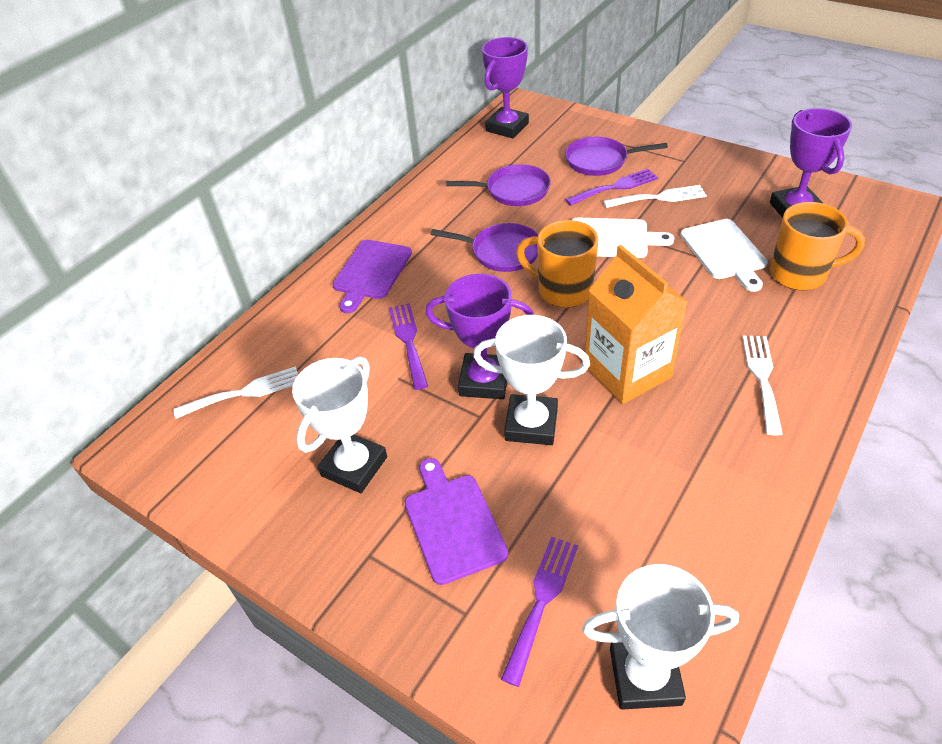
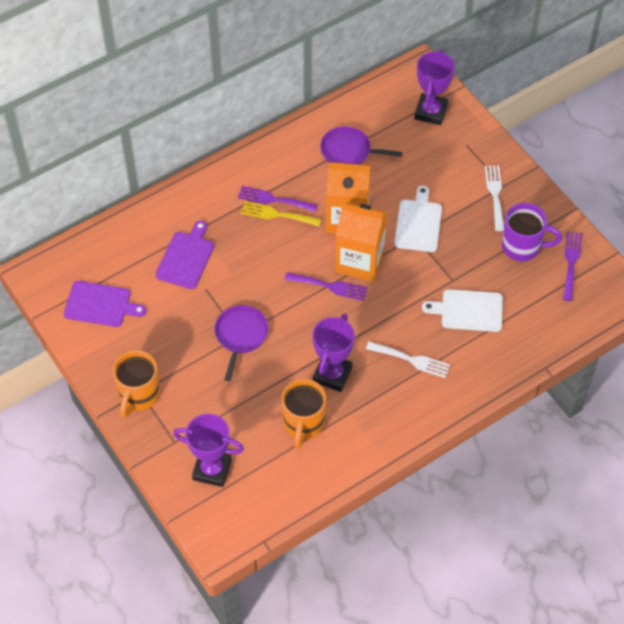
orange carton: [585,245,688,404] = 1 -> [326,162,371,234] [335,202,387,282] = 2
purple mug: none = 0 -> [502,203,562,261] = 1
purple pan: [431,223,538,272] [446,164,551,206] [565,137,668,176] = 3 -> [214,305,269,381] [320,126,402,164] = 2
white fork: [173,366,298,419] [603,185,707,208] [742,336,783,436] = 3 -> [366,341,450,378] [485,165,504,231] = 2
white trophy: [292,356,387,493] [473,315,590,445] [582,564,739,710] = 3 -> none = 0
yellow fork: none = 0 -> [241,201,322,226] = 1

